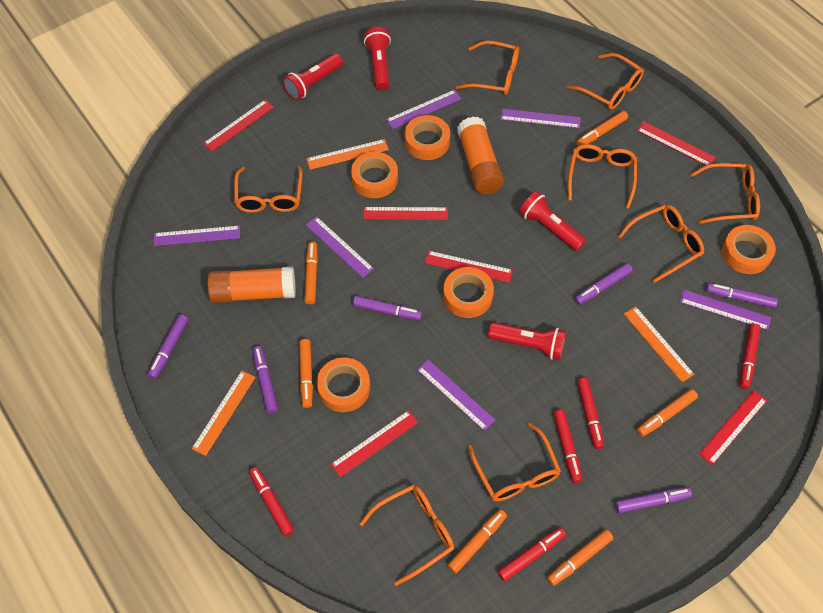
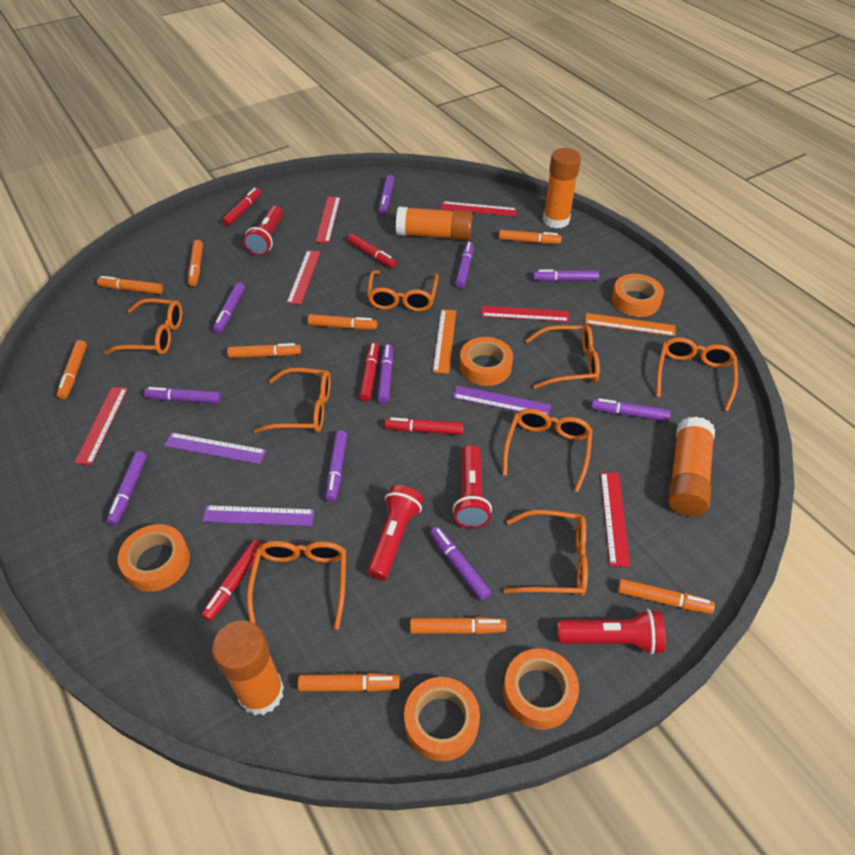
orange glue stick: [207,266,296,303] [457,116,504,195] = 2 -> [212,620,284,715] [396,206,473,241] [543,148,581,228] [668,417,715,516] = 4
orange marker: [299,339,313,408] [304,242,318,304] [448,509,507,573] [547,530,613,586] [576,111,628,146] [637,389,698,437] = 6 -> [57,340,87,399] [97,276,163,294] [188,240,203,286] [227,343,301,358] [298,673,400,692] [308,314,377,330] [410,617,506,634] [499,230,562,244] [617,579,715,614] = 9
orange ruler: [192,371,256,456] [306,139,389,170] [624,306,694,382] = 3 -> [433,309,456,374] [585,313,675,336] = 2
purple marker: [148,314,188,379] [253,346,278,413] [353,296,422,320] [575,263,633,305] [615,487,692,513] [706,283,778,308] = 6 -> [106,451,147,526] [144,387,221,404] [213,282,245,334] [325,430,347,502] [377,344,393,404] [379,175,395,214] [430,526,491,601] [455,242,474,288] [533,269,599,282] [591,398,671,421] = 10
purple ruler: [154,226,240,246] [306,217,374,278] [386,90,461,129] [417,360,495,431] [500,109,581,129] [680,289,771,330] = 6 -> [164,433,267,464] [202,505,315,526] [453,386,551,416] = 3

